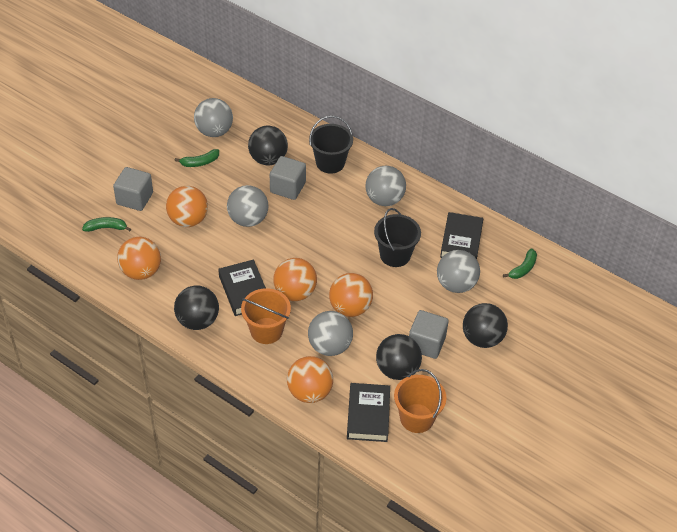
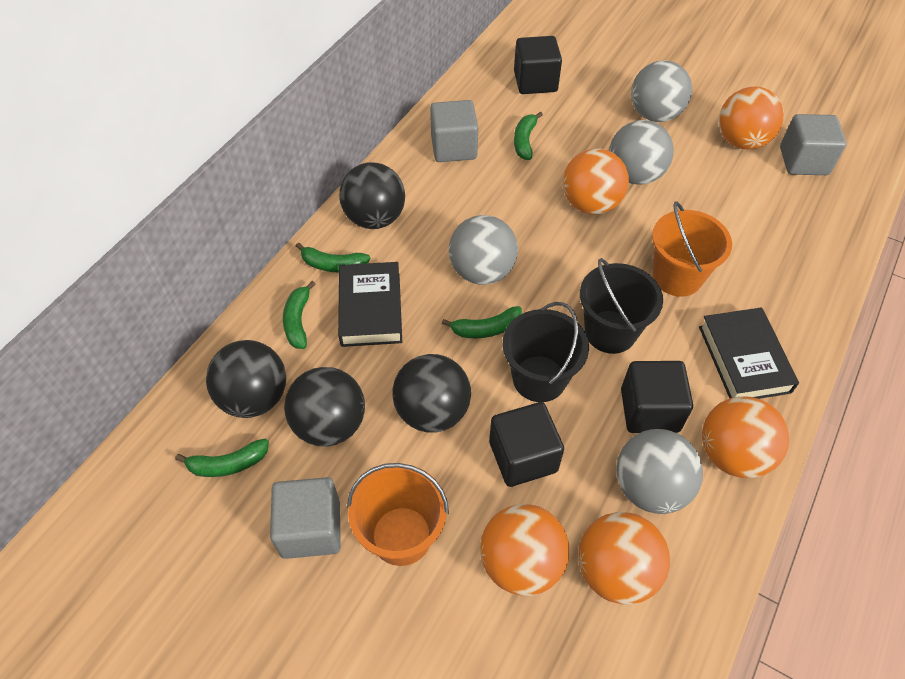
black book: [218,260,266,316] [347,383,390,442] [440,212,483,259] = 3 -> [338,262,402,347] [699,307,799,399] = 2
black cube: none = 0 -> [489,402,564,487] [514,36,562,94] [621,361,693,433] = 3
green banana: [82,217,131,232] [175,149,219,167] [503,248,537,279] = 3 -> [175,439,269,477] [283,281,315,349] [296,242,370,273] [442,306,522,338] [514,112,543,160] = 5
grey ball: [194,98,233,137] [227,185,269,227] [308,311,353,356] [365,166,406,206] [437,250,480,293] = 5 -> [449,215,518,285] [609,120,674,185] [616,429,703,514] [631,60,692,122] = 4

